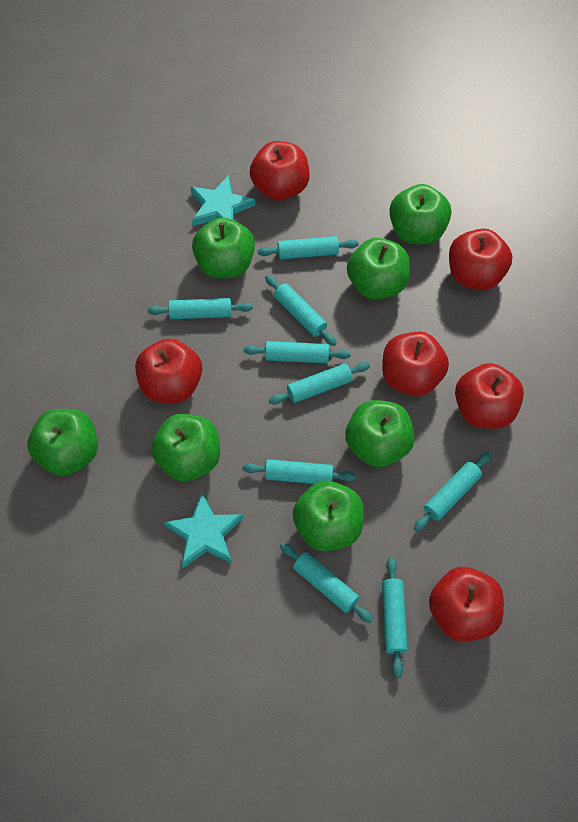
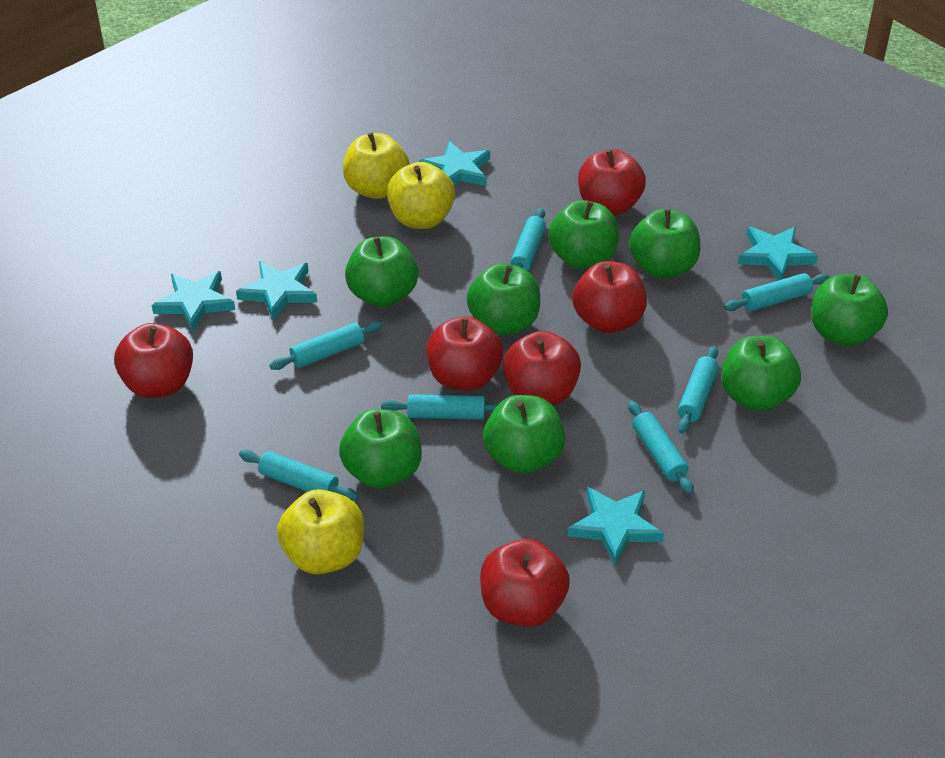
green apple: [28,409,98,476] [151,414,220,481] [192,217,255,279] [293,481,364,551] [345,400,414,467] [347,238,410,300] [389,184,451,244] = 7 -> [339,409,422,489] [345,236,418,307] [467,263,540,336] [483,395,565,474] [548,200,619,269] [629,209,700,279] [721,336,801,411] [811,274,888,347] = 8
turquoise rolling pin: [148,298,253,319] [242,459,356,484] [244,341,351,363] [258,236,359,260] [265,275,337,346] [269,362,370,404] [280,543,373,623] [382,557,408,678] [414,452,491,531] = 9 -> [239,450,359,501] [270,321,383,370] [381,394,499,420] [510,208,546,271] [628,401,694,495] [678,346,719,434] [724,273,830,311] = 7
turquoise star: [164,492,243,568] [190,175,255,226] = 2 -> [152,271,235,332] [236,261,317,320] [419,141,490,186] [567,487,664,566] [738,227,818,280] = 5
yellow apple: none = 0 -> [277,489,364,574] [343,132,410,199] [387,162,455,229] = 3

